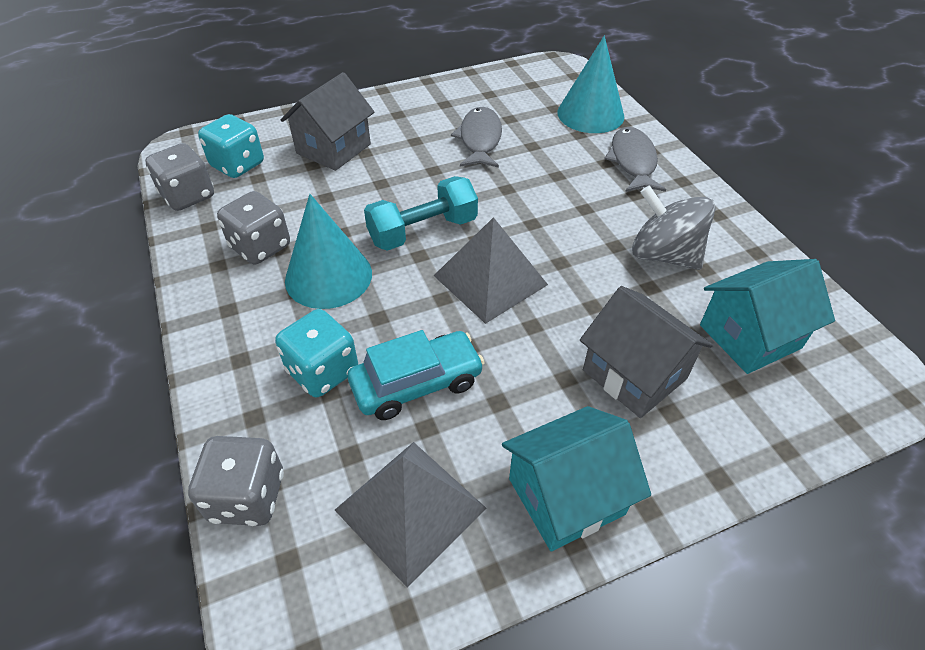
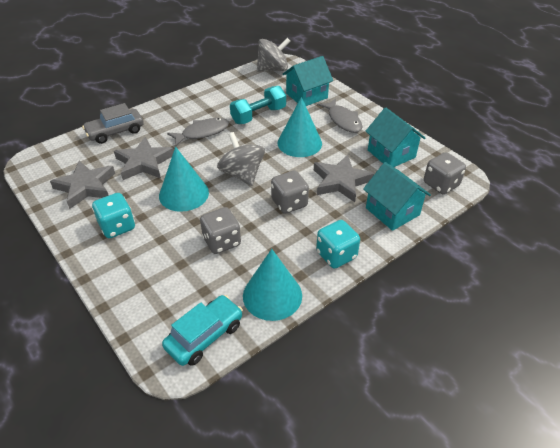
grey car: none = 0 -> [82,103,144,144] = 1
grey house: [281,72,374,171] [580,286,713,418] = 2 -> none = 0
grey pyramid: [335,442,487,587] [434,217,548,324] = 2 -> none = 0
grey spinning top: [632,185,716,270] = 1 -> [217,132,265,186] [257,38,290,72] = 2
grey star: none = 0 -> [50,161,115,209] [114,137,174,180] [314,155,374,202] = 3
turquoise cone: [285,194,372,309] [557,36,624,133] = 2 -> [159,147,209,212] [243,249,302,321] [278,97,322,157] = 3
turquoise house: [502,406,651,551] [700,259,835,374] = 2 -> [283,56,333,106] [363,162,431,231] [365,107,425,167] = 3

